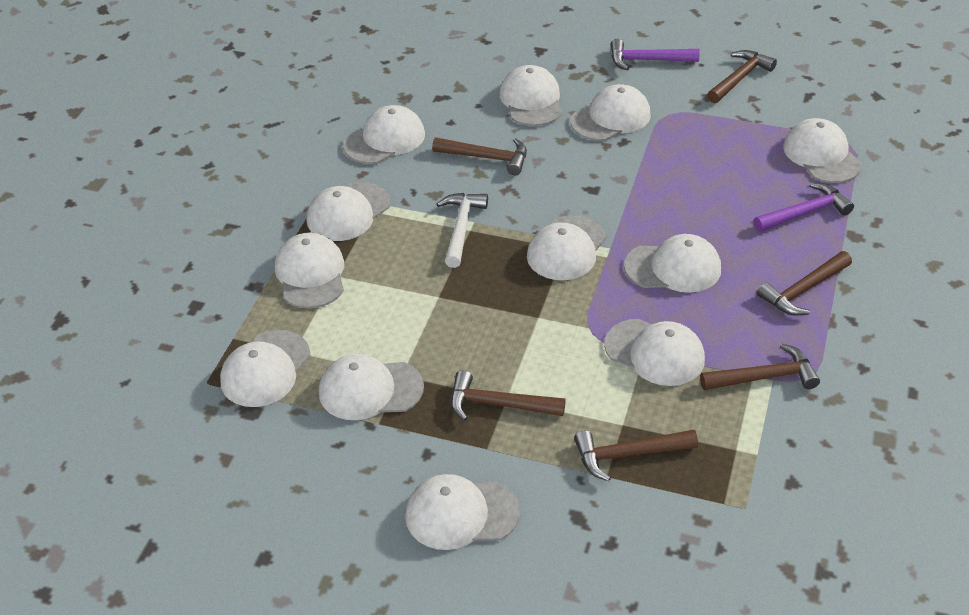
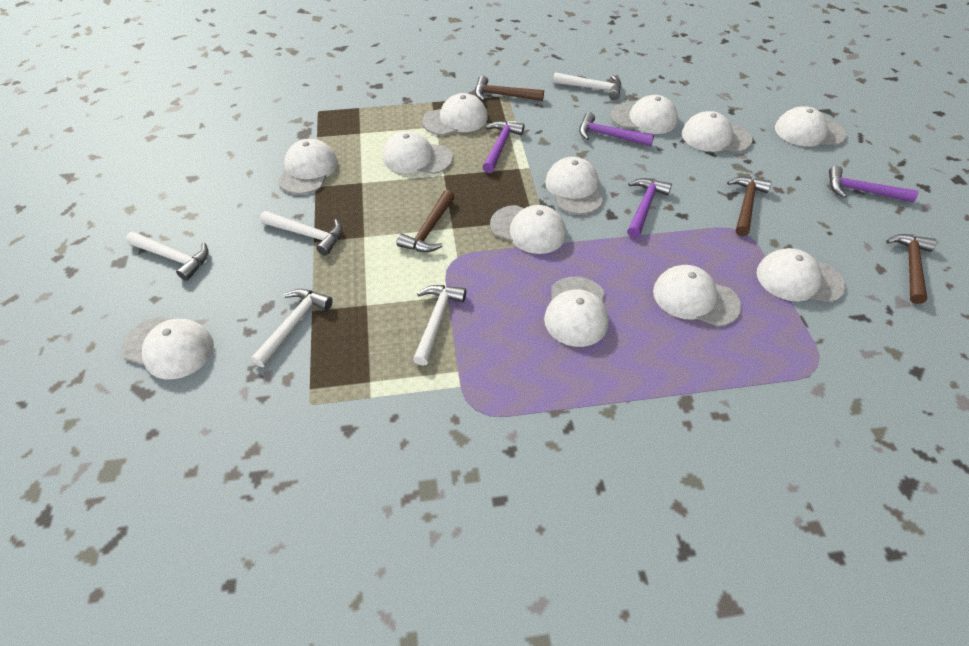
brown hammer: [432,138,527,175] [451,370,566,421] [574,430,698,481] [700,344,820,390] [707,50,777,103] [757,251,852,316] = 6 -> [396,190,455,252] [475,76,544,101] [727,176,772,236] [886,234,937,304] = 4
purple hammer: [610,39,700,70] [754,182,854,232] = 2 -> [483,121,524,173] [579,112,654,146] [627,178,672,238] [829,166,918,202] = 4
white hammer: [437,193,488,268] = 1 -> [126,232,208,281] [251,289,333,367] [260,211,342,255] [413,285,466,366] [553,72,621,100] = 5

